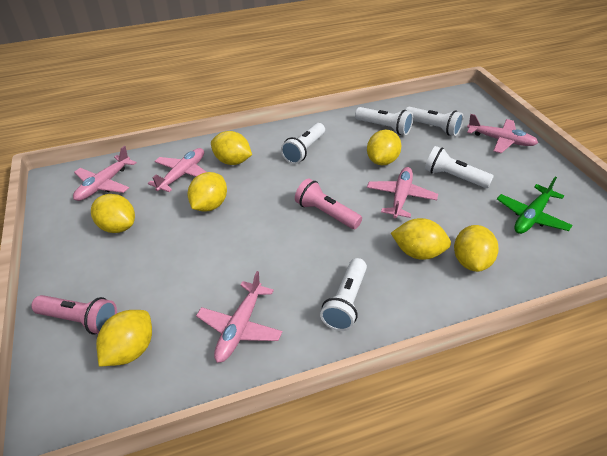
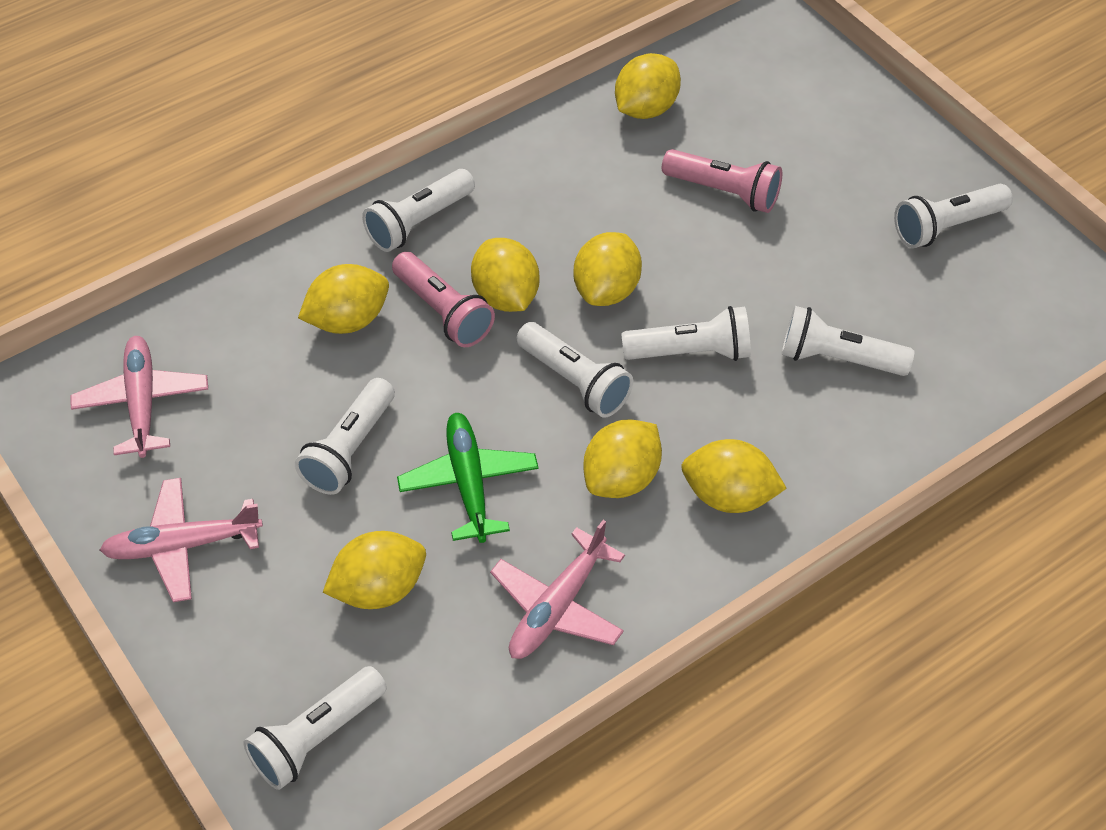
pink plane: [73,146,137,201] [148,148,206,192] [196,271,282,363] [367,167,438,218] [467,114,538,153] = 5 -> [70,336,208,458] [100,478,263,602] [490,520,625,659] = 3
white flashlight: [281,123,325,164] [320,258,367,331] [355,107,413,135] [405,107,463,136] [425,146,494,188] = 5 -> [243,666,387,790] [295,378,395,495] [362,169,475,252] [516,322,633,418] [621,306,751,361] [781,306,915,376] [894,184,1013,248] = 7

